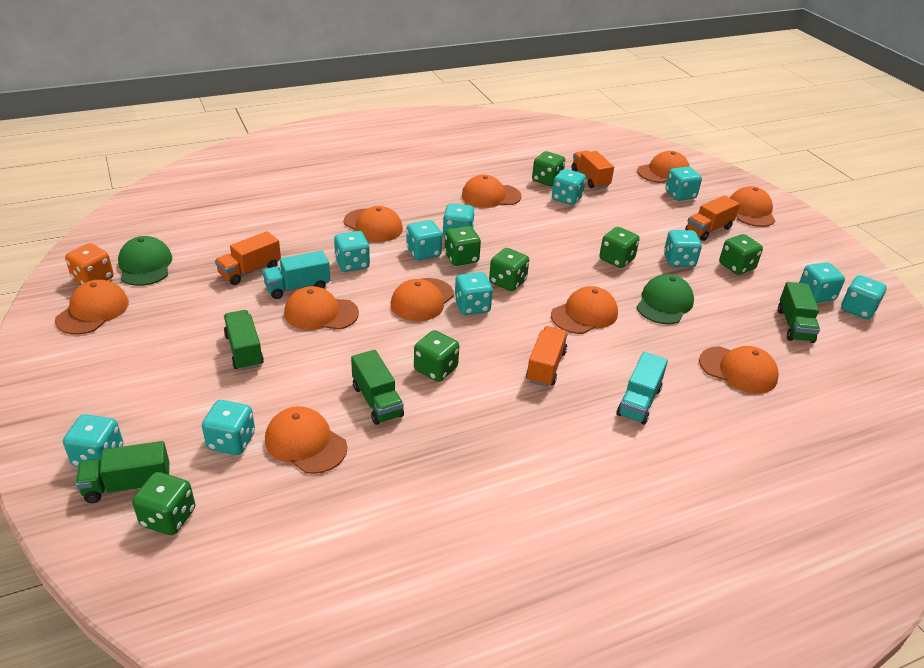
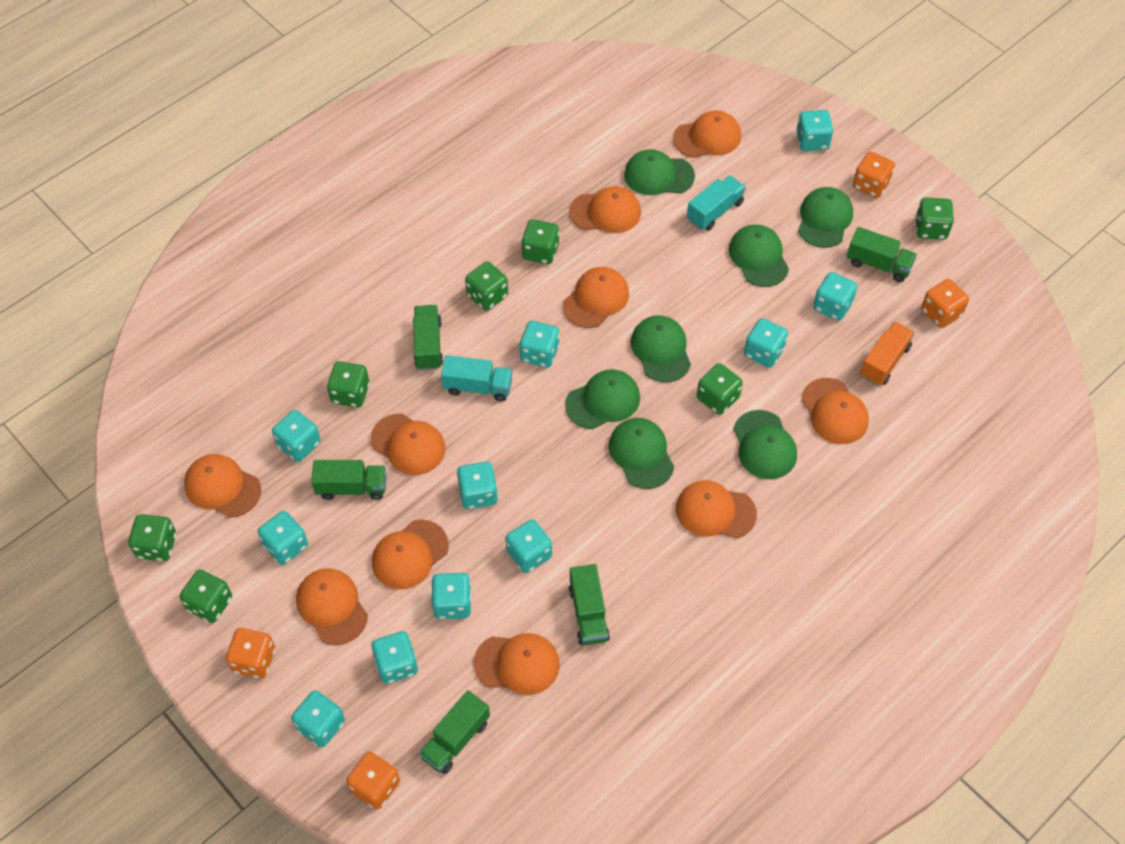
green cap: [118,236,172,286] [636,274,694,324] = 2 -> [565,369,640,429] [609,418,674,489] [624,149,695,195] [631,315,691,382] [729,224,789,287] [733,410,797,479] [798,187,853,248] = 7
green truck: [76,441,169,503] [224,310,264,371] [351,350,404,425] [778,282,820,343] = 4 -> [311,460,386,500] [413,305,443,370] [419,690,490,774] [569,564,610,645] [847,227,917,282] = 5
orange dice: [65,243,114,285] = 1 -> [226,628,275,678] [346,752,400,809] [853,152,895,198] [921,279,969,328] = 4
orange truck: [215,231,281,285] [526,326,568,387] [571,151,614,188] [685,195,740,241] = 4 -> [860,322,915,386] = 1

